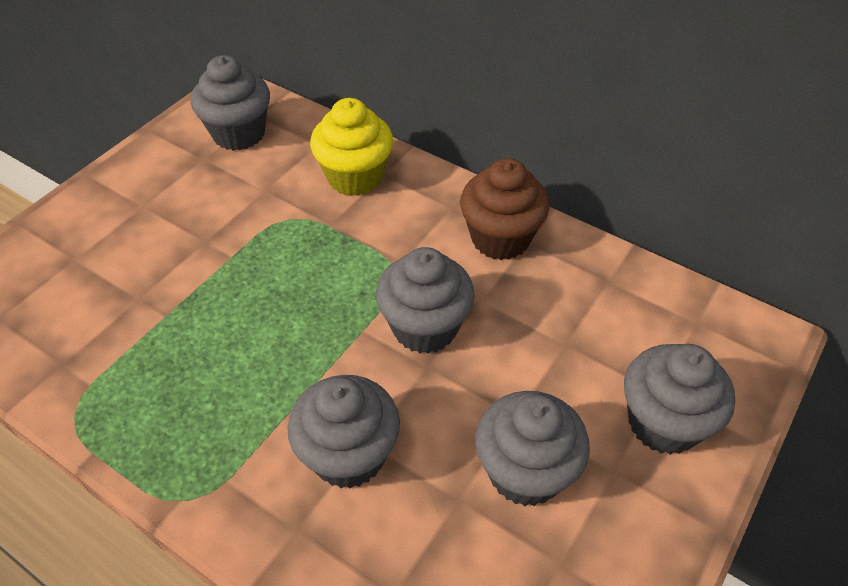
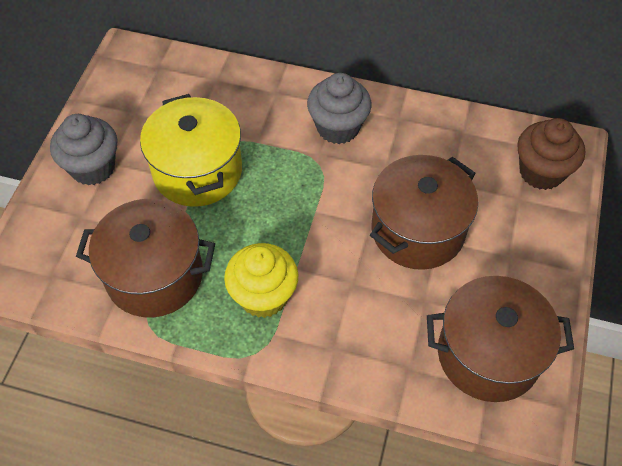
brown pot: none = 0 -> [76,199,215,318] [370,155,478,270] [427,276,574,402] = 3
grey cupcake: [191,55,270,151] [287,375,400,489] [376,247,475,354] [475,391,590,506] [624,344,735,455] = 5 -> [50,114,118,186] [307,73,372,144] = 2
yellow pot: none = 0 -> [140,94,242,207] = 1

